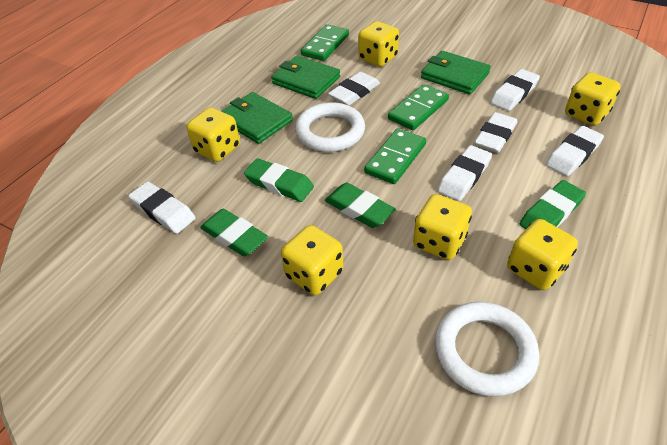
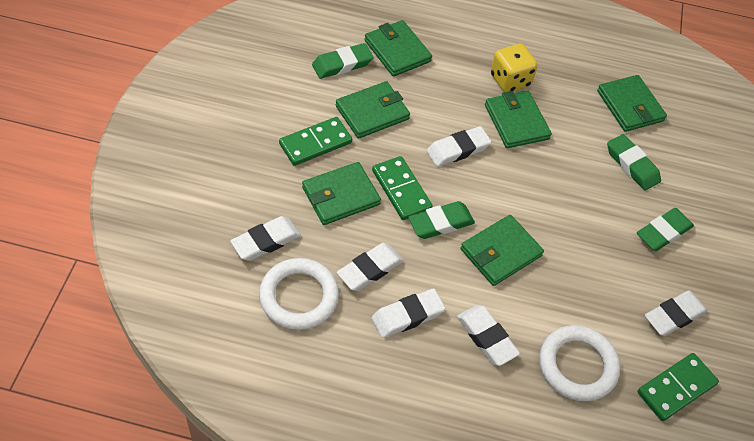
green wallet: [221,92,293,144] [271,56,340,99] [421,51,491,94] = 3 -> [302,162,381,225] [336,81,410,139] [364,20,432,76] [461,215,544,286] [485,91,552,148] [597,75,667,132] = 6
yellow dice: [186,107,240,162] [281,225,343,295] [358,21,399,67] [413,194,472,260] [507,219,578,290] [565,72,621,126] = 6 -> [490,44,538,92] = 1

